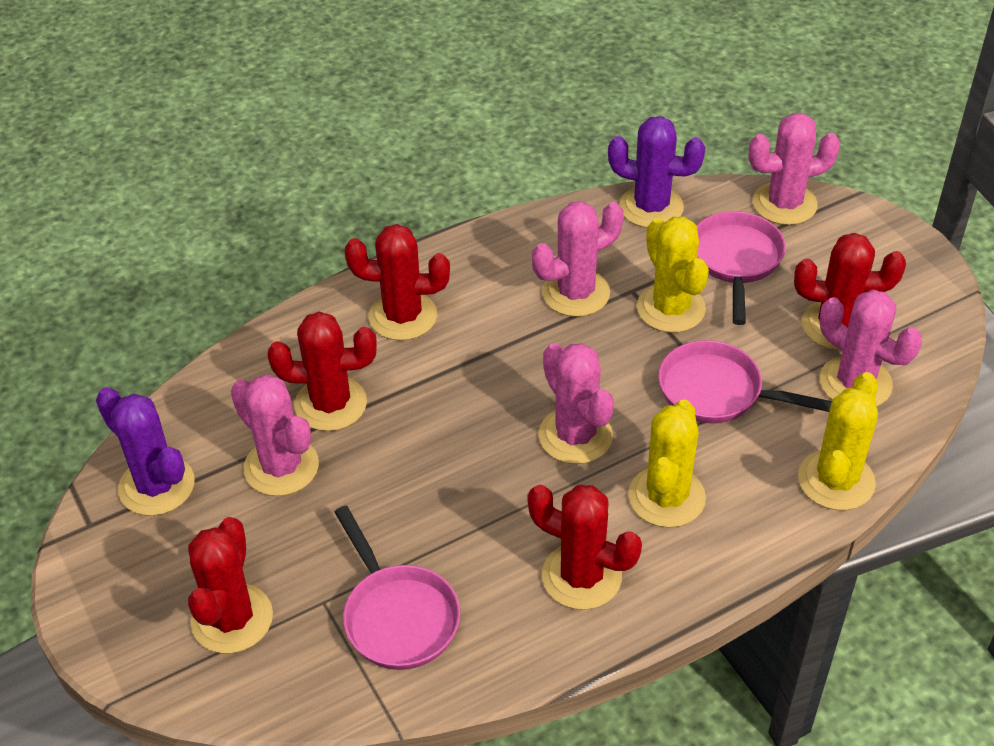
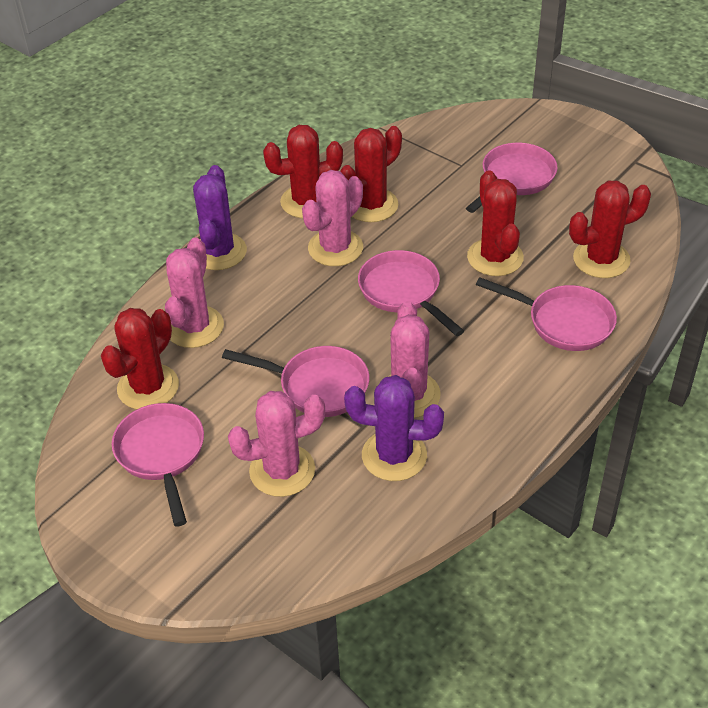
pink cactus: [231,374,319,496] [532,201,624,317] [538,343,614,464] [748,113,840,225] [819,289,922,406] = 5 -> [165,237,224,348] [228,391,325,497] [302,170,363,266] [388,301,441,418] = 4
pink pan: [335,506,460,670] [658,340,832,424] [697,211,786,325] = 3 -> [112,403,204,526] [222,346,369,417] [358,250,464,336] [466,143,558,213] [476,277,617,351] = 5
yellow cactus: [628,399,706,528] [637,217,709,333] [798,372,878,510] = 3 -> none = 0

